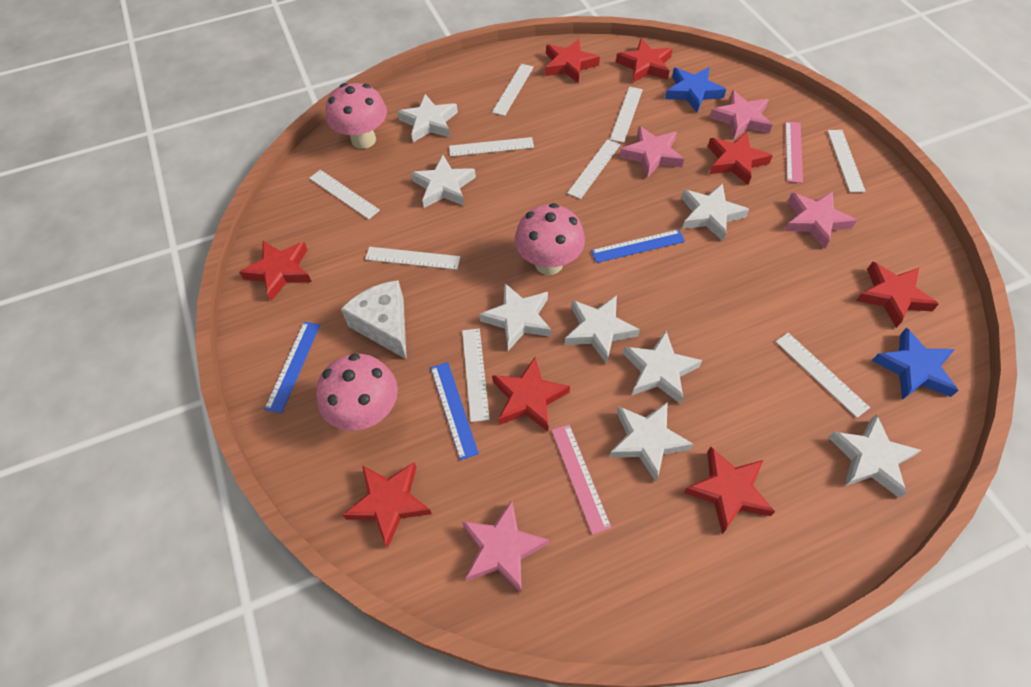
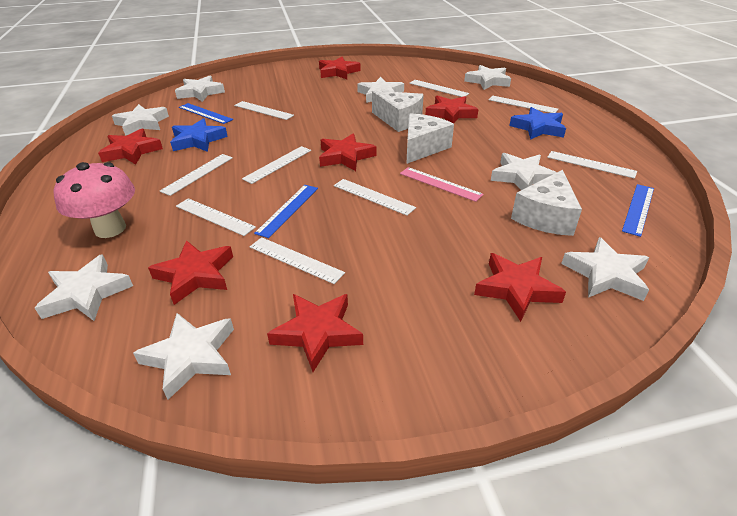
pink mushroom: [316,354,398,431] [326,83,387,149] [515,203,585,275] = 3 -> [54,162,135,238] = 1
pink ruler: [551,424,612,535] [785,121,803,183] = 2 -> [400,167,484,202] = 1
pink star: [462,500,549,593] [620,126,684,178] [709,90,772,140] [785,191,857,248] = 4 -> none = 0
red star: [239,241,312,301] [343,462,432,548] [492,357,570,432] [545,39,600,84] [616,39,673,83] [684,446,775,534] [708,132,773,185] [856,262,939,328] = 8 -> [98,128,163,165] [148,240,233,305] [267,294,363,372] [319,57,361,79] [319,133,376,171] [425,96,478,124] [474,253,566,322] = 7
white cheese: [341,280,407,360] = 1 -> [372,91,424,132] [406,114,454,164] [511,170,582,236] = 3

